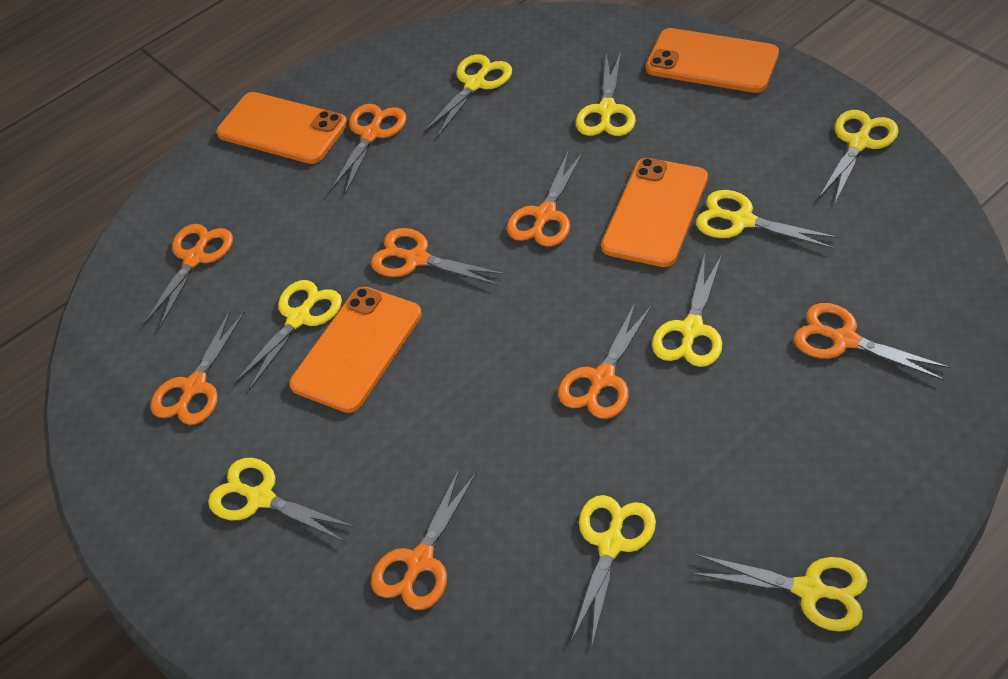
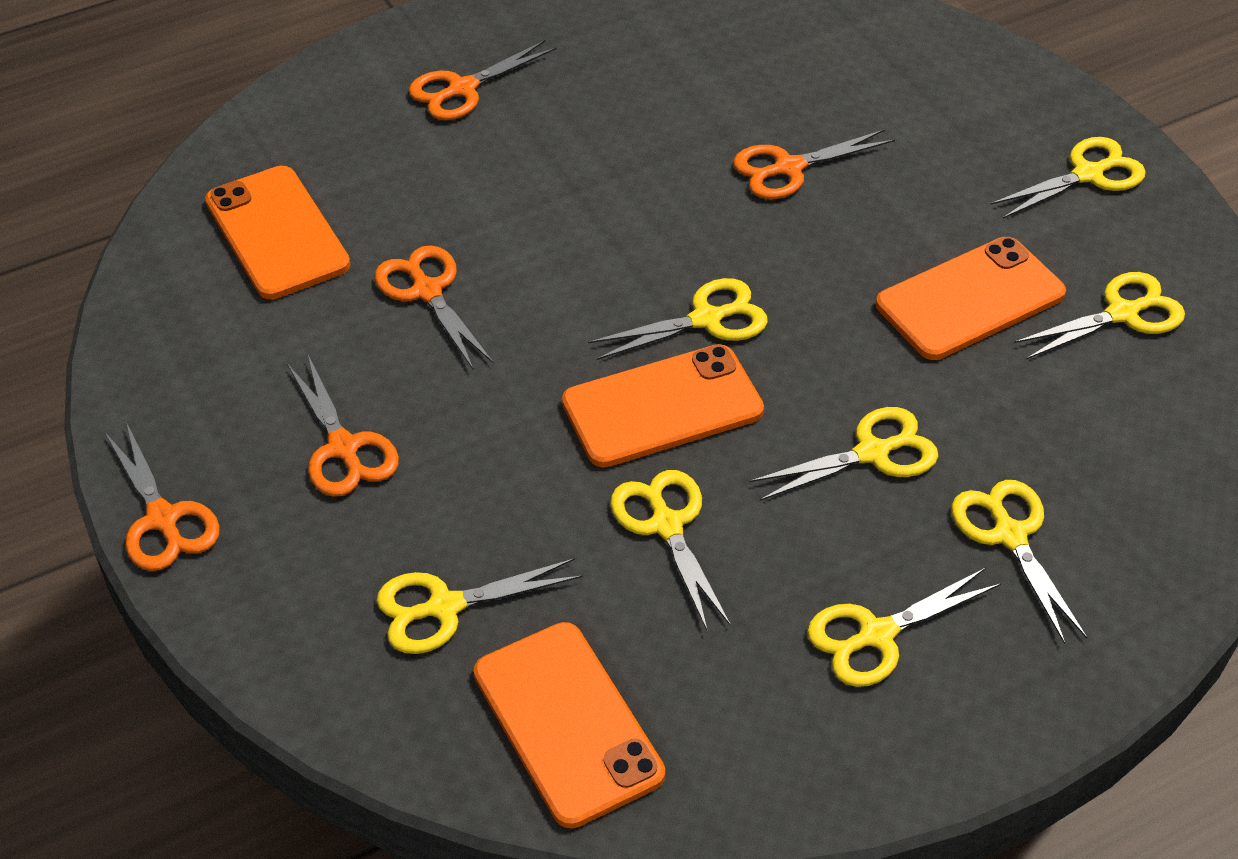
orange scissors: [144,224,233,328] [150,310,245,425] [330,104,406,194] [371,228,506,286] [371,469,476,610] [507,150,583,247] [558,301,652,419] [794,303,950,380] = 8 -> [105,424,220,571] [287,355,399,497] [375,245,493,369] [409,40,556,120] [733,129,895,199] = 5
yellow scissors: [208,458,355,542] [234,280,342,390] [424,54,512,137] [571,495,656,646] [576,52,636,136] [652,254,722,367] [691,554,868,631] [696,190,839,249] [818,110,899,205] = 9 -> [376,558,582,654] [588,278,768,360] [610,470,731,632] [749,407,938,501] [807,568,1001,687] [952,480,1087,644] [990,137,1146,218] [1014,272,1185,360] = 8

